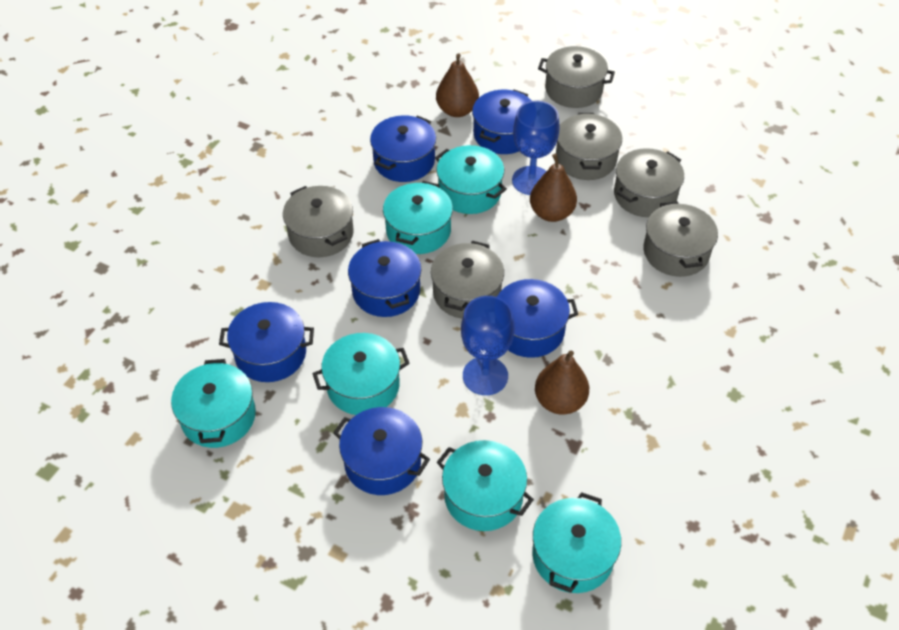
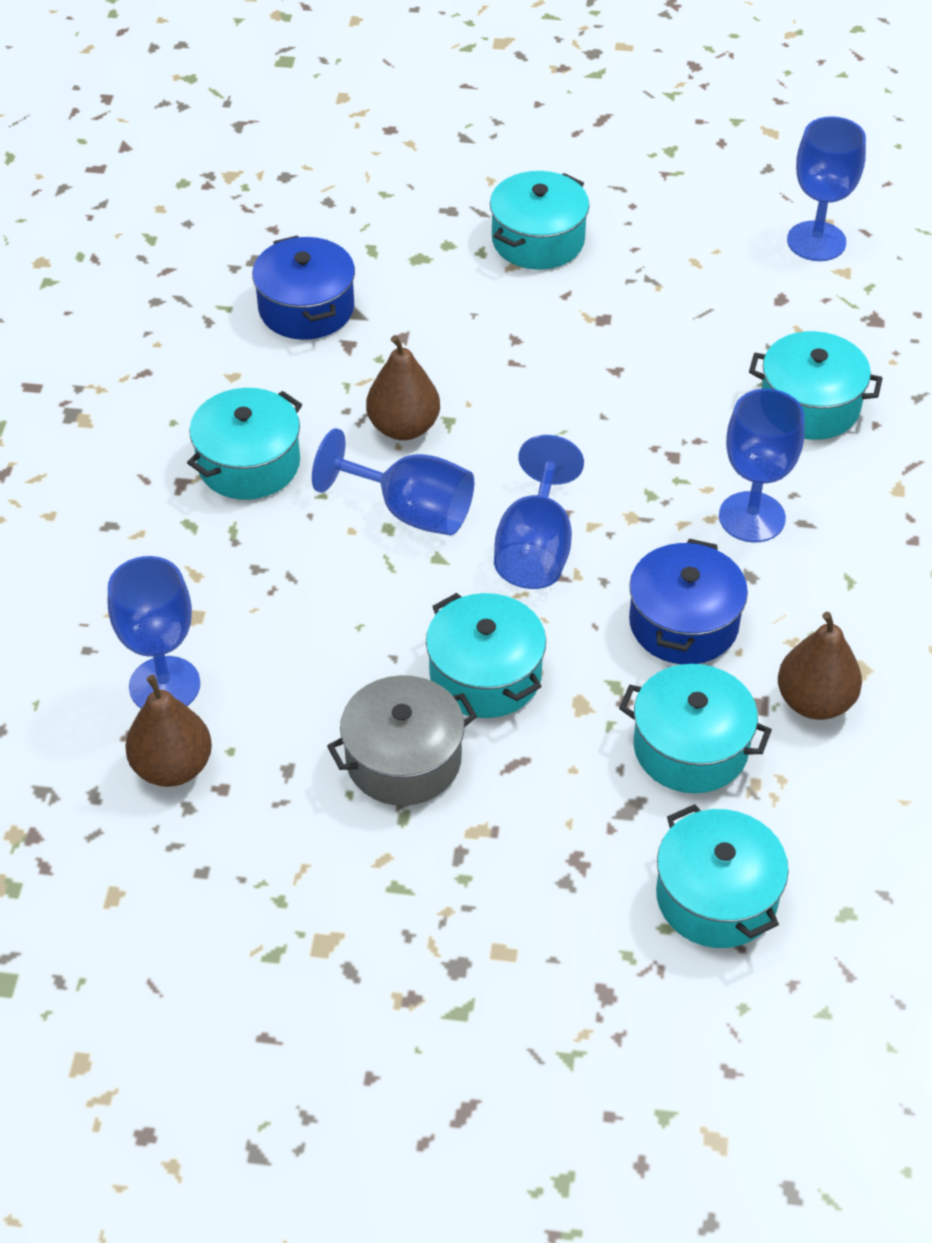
blue goblet: [461,296,515,395] [512,101,560,195] = 2 -> [108,556,200,708] [312,428,474,536] [494,435,584,589] [719,389,805,543] [787,116,866,261] = 5
blue pot: [219,302,314,382] [333,407,430,495] [348,239,421,317] [370,115,436,182] [472,89,532,154] [497,279,578,358] = 6 -> [252,235,355,340] [629,539,748,664] = 2
grey pot: [283,186,354,257] [431,241,504,319] [538,46,615,108] [556,113,622,180] [614,148,684,217] [643,201,718,277] = 6 -> [327,675,477,806] = 1

